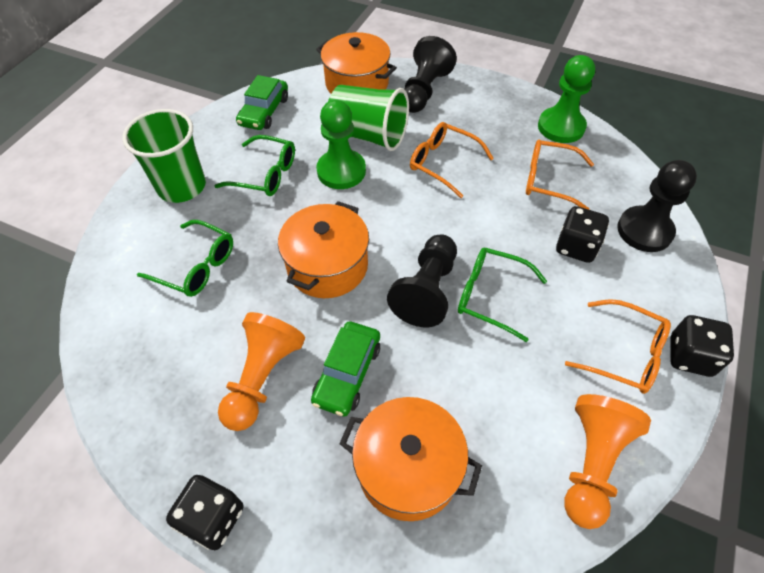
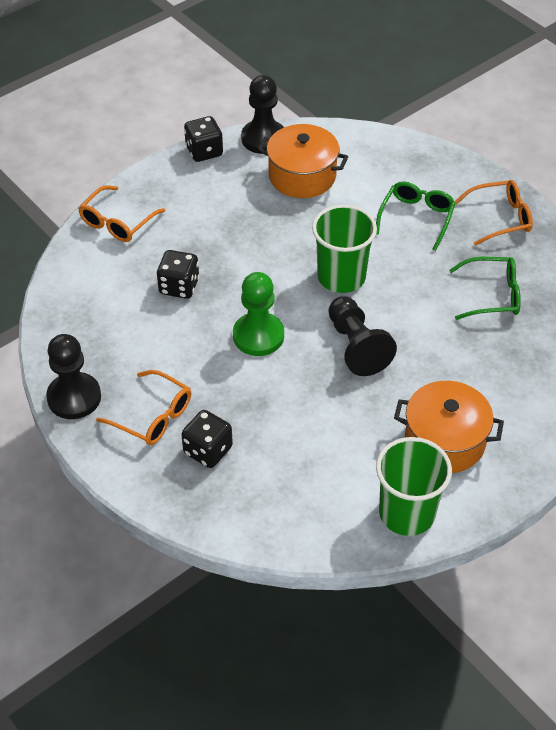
green car: [236,75,288,130] [311,322,380,417] = 2 -> none = 0
green glasses: [137,220,233,297] [214,135,295,196] [458,248,547,342] = 3 -> [376,181,456,251] [449,257,521,320] = 2
green pawn: [316,100,366,189] [538,55,595,143] = 2 -> [233,272,284,356] = 1
orange pawn: [218,312,305,431] [565,394,651,529] = 2 -> none = 0
orange pot: [278,201,369,298] [316,32,397,94] [339,397,482,521] = 3 -> [258,124,348,198] [394,381,504,473] = 2

